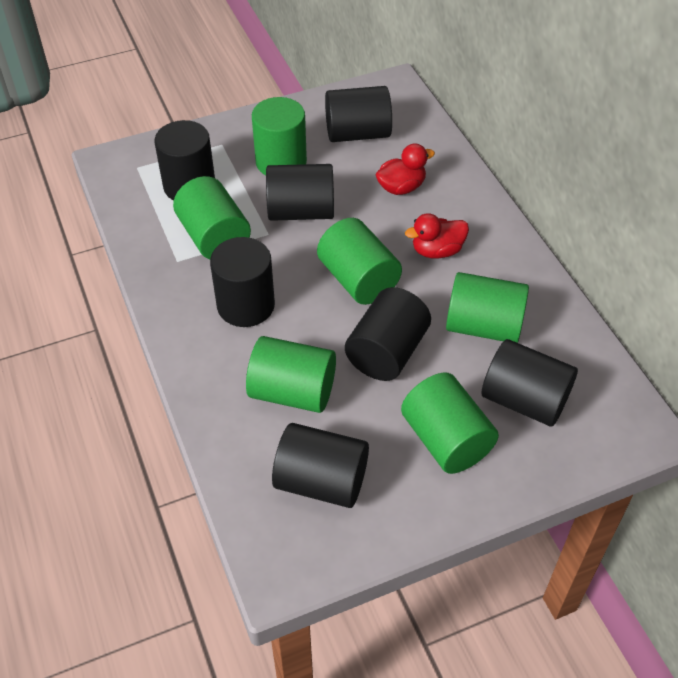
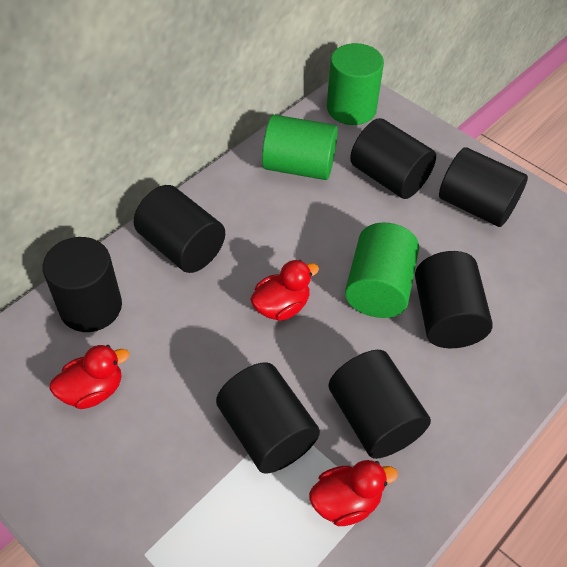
green cylinder: [173,176,251,259] [246,336,336,413] [252,97,307,175] [317,218,402,305] [401,372,499,474] [446,272,529,343] = 6 -> [262,115,338,180] [327,43,384,125] [345,222,419,318] = 3
red duck: [375,143,435,195] [405,213,469,259] = 2 -> [50,345,129,409] [250,260,319,321] [309,460,398,526] = 3

